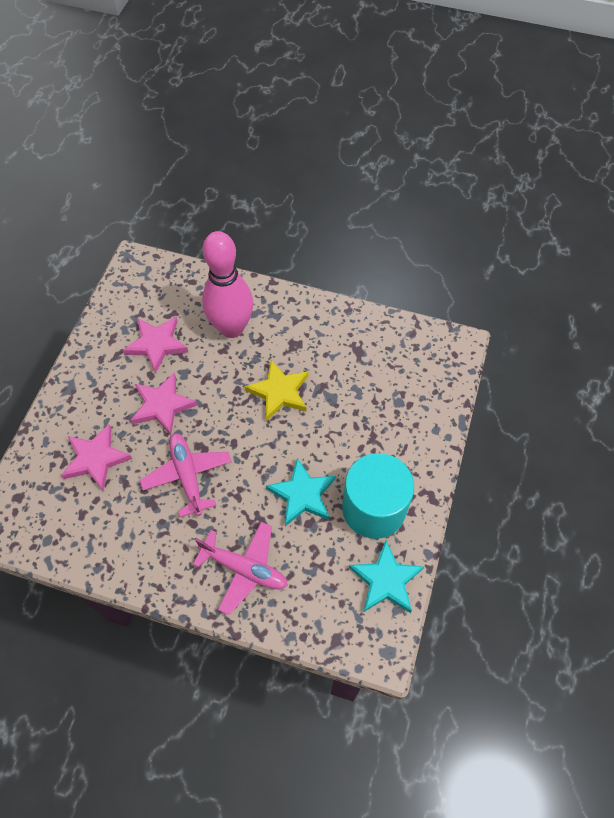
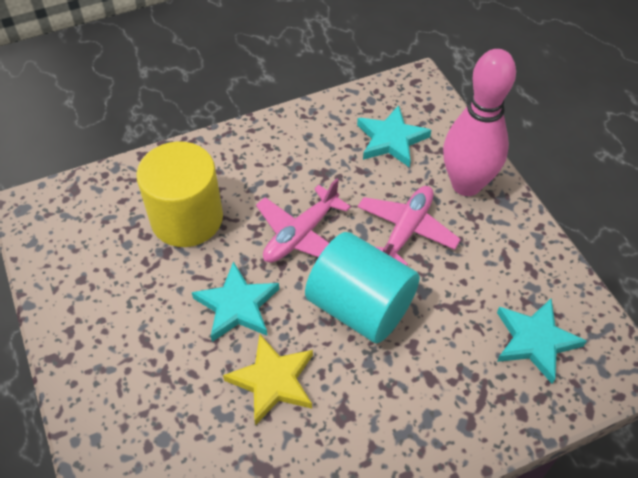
pink star: [61,424,132,491] [123,317,188,374] [130,373,198,435] = 3 -> none = 0
turquoise star: [266,458,336,526] [349,540,424,613] = 2 -> [192,261,279,342] [357,105,431,168] [497,298,587,384] = 3
yellow cylinder: none = 0 -> [136,141,223,247] = 1

